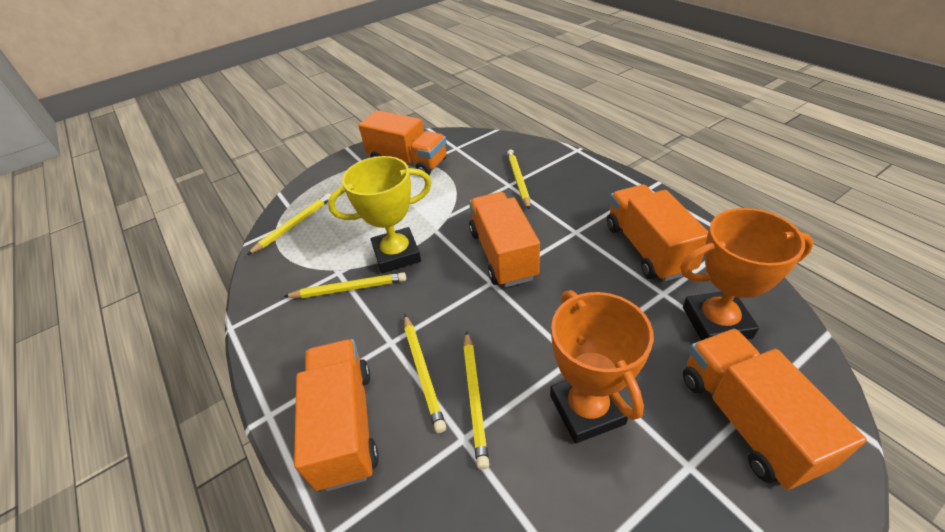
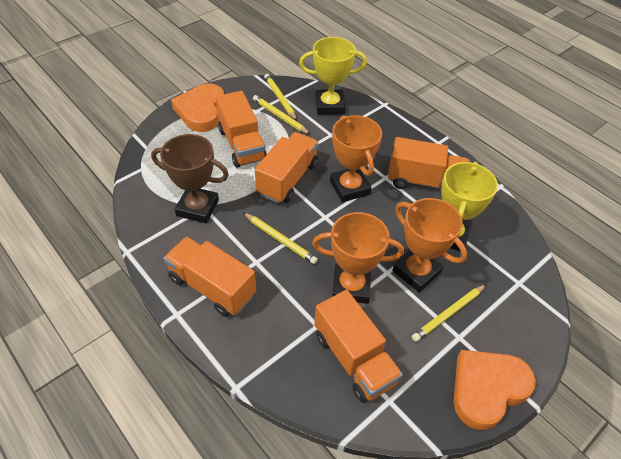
brown trophy: none = 0 -> [151,134,229,223] = 1
orange heart: none = 0 -> [171,83,224,132] [454,350,536,430] = 2
orange trophy: [550,290,654,443] [680,208,814,340] = 2 -> [312,212,404,304] [330,115,382,202] [392,198,467,292] = 3
yellow pencil: [247,193,331,255] [283,272,406,298] [404,315,446,433] [463,331,489,470] [507,150,530,210] = 5 -> [244,213,318,264] [253,95,311,135] [264,74,297,121] [412,284,487,342] = 4
yellow trophy: [328,156,432,273] = 1 -> [299,37,367,115] [441,162,498,252] = 2

